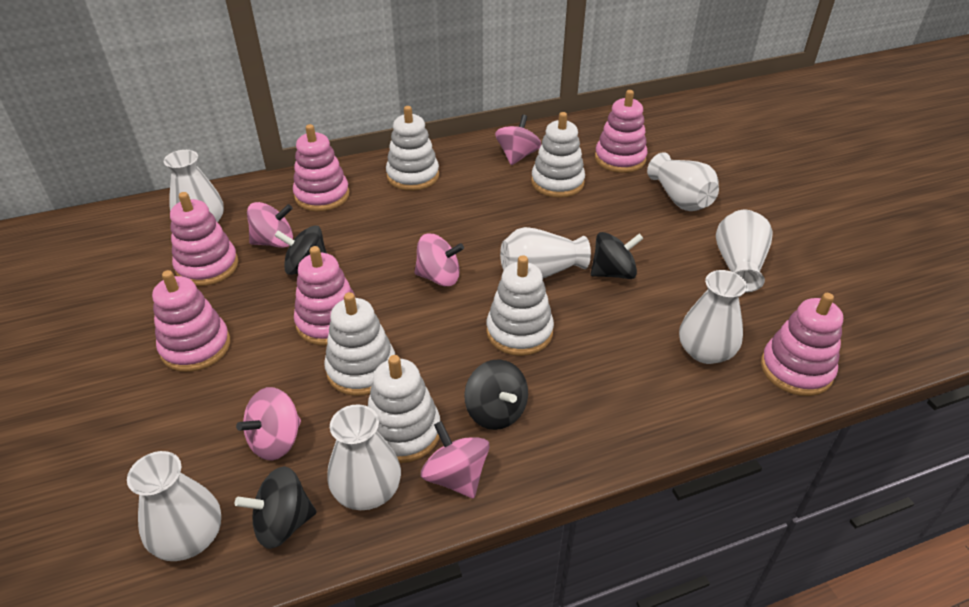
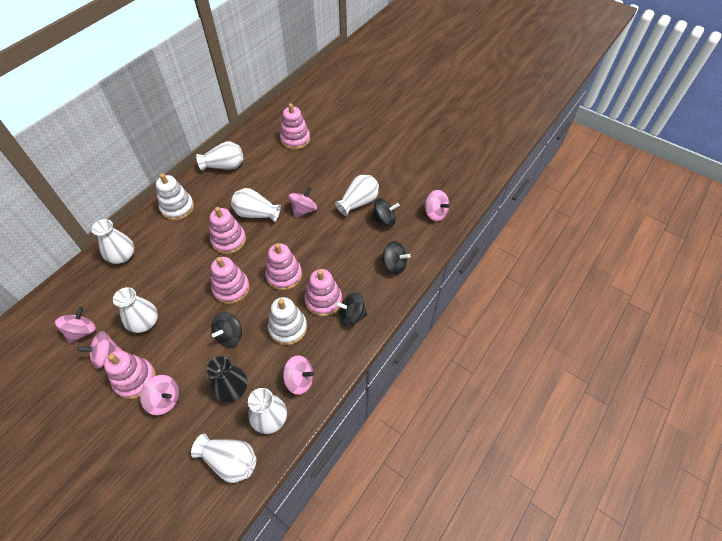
black vase: none = 0 -> [206,356,248,402] = 1
pink spinning top: [236,387,301,461] [247,202,293,248] [414,233,464,286] [421,421,490,499] [495,115,541,165] = 5 -> [55,307,96,344] [77,331,122,369] [140,375,179,415] [283,355,314,395] [289,186,317,218] [425,190,450,221] = 6
white stacking toy: [324,292,395,396] [368,355,440,463] [386,106,439,191] [486,255,554,356] [531,112,585,198] = 5 -> [156,173,194,221] [268,297,307,345] = 2

